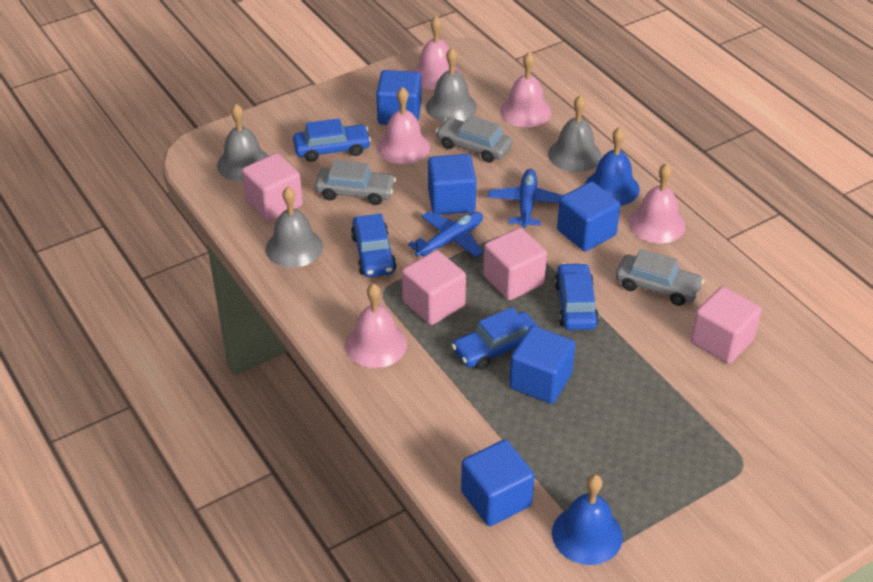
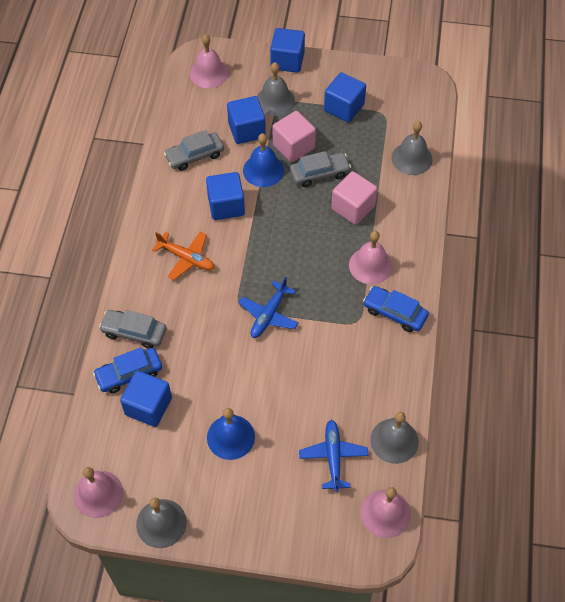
blue car: [293,119,371,162] [351,214,396,277] [452,307,539,370] [554,263,599,330] = 4 -> [93,347,162,393] [363,286,429,332] = 2
orange plane: none = 0 -> [152,231,215,280] = 1
pink bell: [345,283,407,368] [377,87,430,164] [412,16,461,90] [500,52,551,127] [629,163,685,243] = 5 -> [74,467,123,518] [190,34,229,88] [349,231,393,284] [361,487,411,538] = 4
pink cube: [242,153,303,221] [402,250,466,325] [483,228,547,300] [690,286,762,364] = 4 -> [273,111,316,162] [331,171,378,225] = 2

